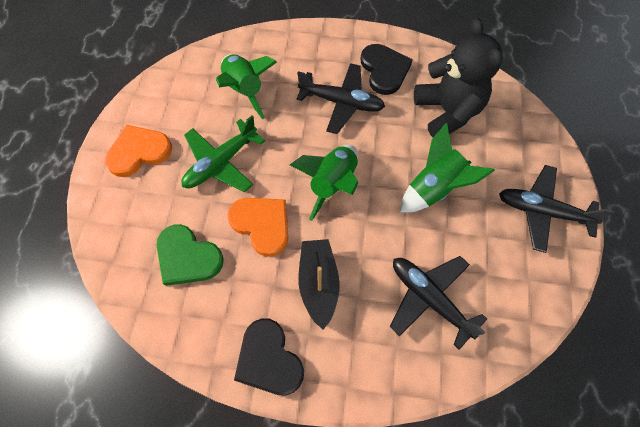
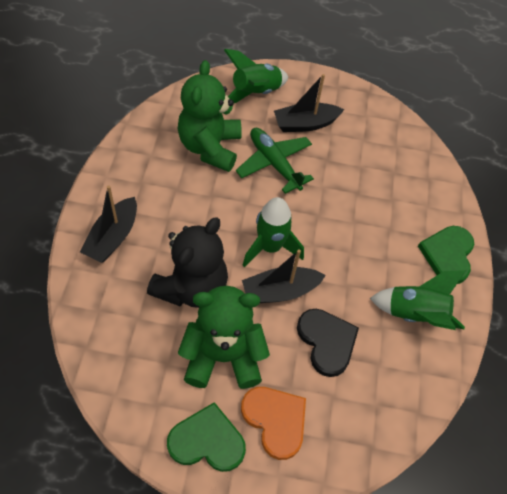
black boat: [298,239,340,329] = 1 -> [80,185,137,263] [242,249,326,303] [274,74,344,132] = 3
black heart: [234,318,304,395] [360,44,413,95] = 2 -> [297,309,359,377] = 1
black plane: [296,63,385,134] [390,256,487,350] [499,165,614,253] = 3 -> none = 0
green heart: [157,224,224,286] = 1 -> [167,402,246,472] [418,226,474,284] = 2
green teddy bear: none = 0 -> [178,60,242,172] [178,286,270,389] = 2
orange heart: [105,125,172,177] [227,198,288,257] = 2 -> [241,387,306,460] = 1

